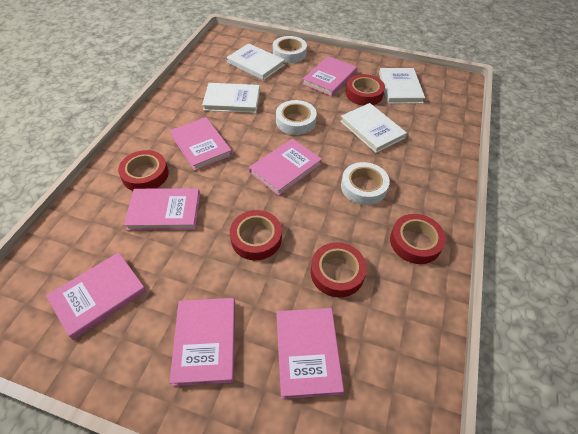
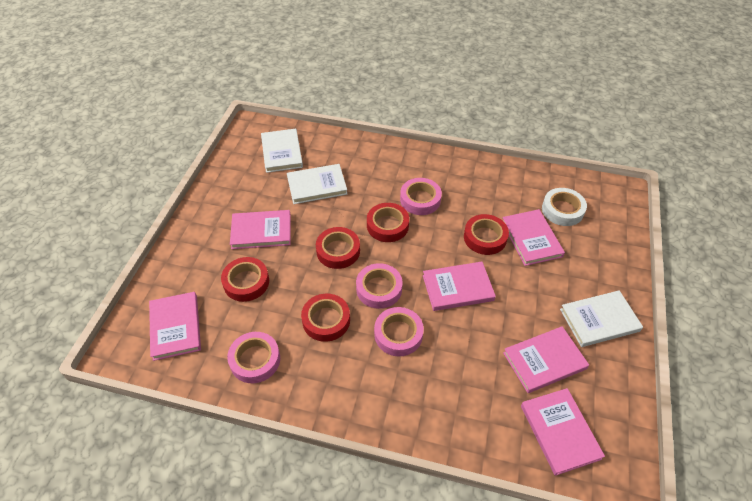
pink book: [46,252,146,340] [124,188,200,231] [169,298,235,386] [170,117,232,171] [249,138,322,196] [276,308,344,399] [302,56,357,96] = 7 -> [149,292,201,361] [230,210,291,249] [423,262,496,311] [503,209,565,266] [503,326,589,393] [521,388,605,476] = 6
pink tape: none = 0 -> [227,332,280,383] [356,263,403,309] [374,307,424,356] [400,178,442,215] = 4
white book: [202,83,260,113] [227,43,285,80] [340,103,407,153] [379,68,425,104] = 4 -> [261,129,303,173] [287,164,347,204] [560,290,643,347] = 3
white tape: [273,36,307,63] [276,100,317,135] [341,162,390,205] = 3 -> [542,188,587,226] = 1

